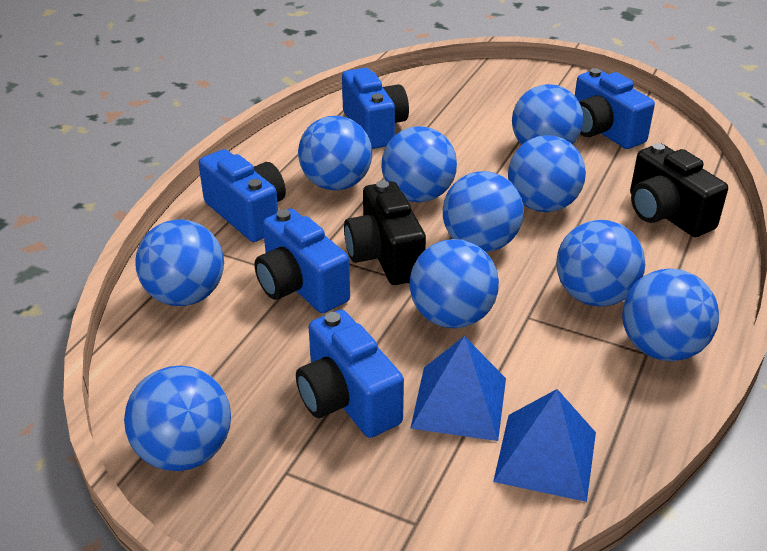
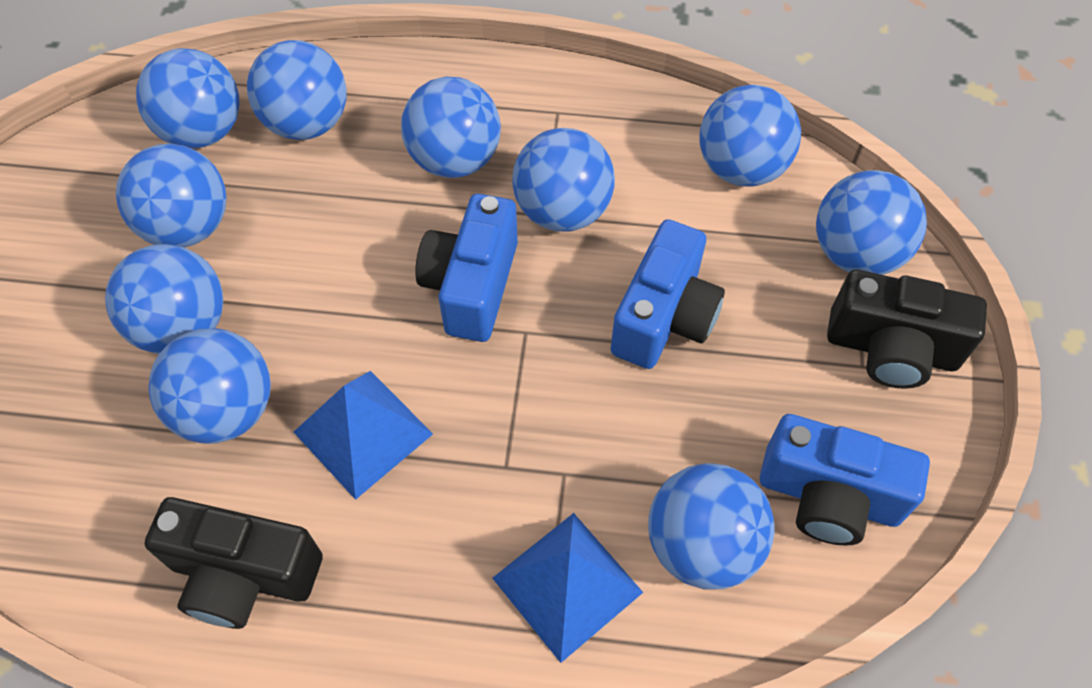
blue camera: [198,149,286,242] [254,209,350,313] [296,310,404,438] [342,68,409,149] [575,68,655,149] = 5 -> [415,194,518,342] [610,219,725,369] [760,414,930,546] = 3

